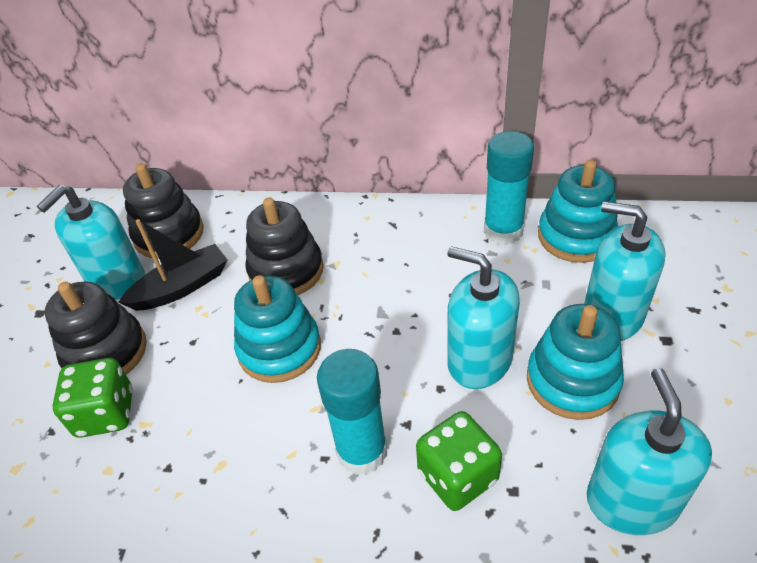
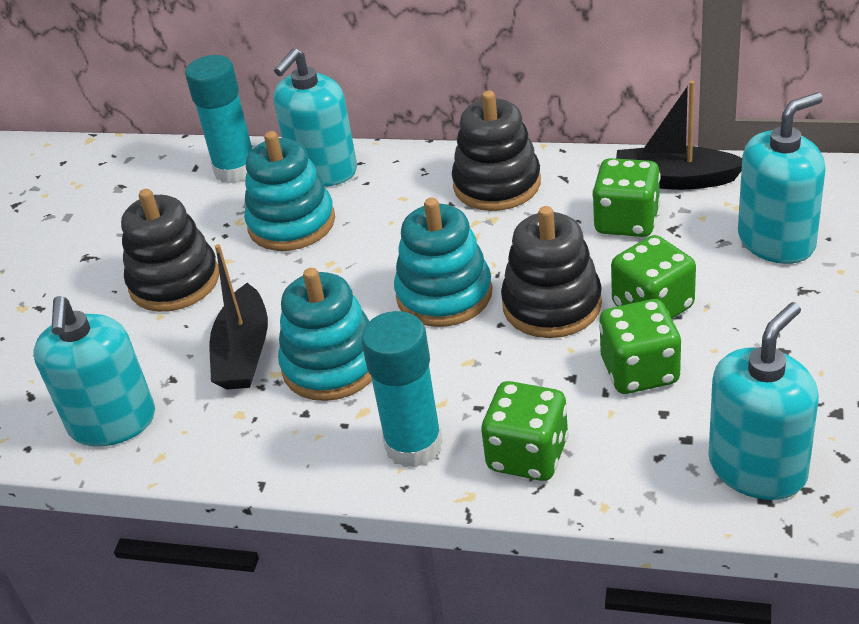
black boat: [118,219,227,311] = 1 -> [210,244,268,390] [616,81,742,190] = 2
green dice: [52,358,133,438] [416,411,502,511] = 2 -> [481,381,569,481] [592,158,661,237] [599,299,682,394] [611,235,696,319] = 4

